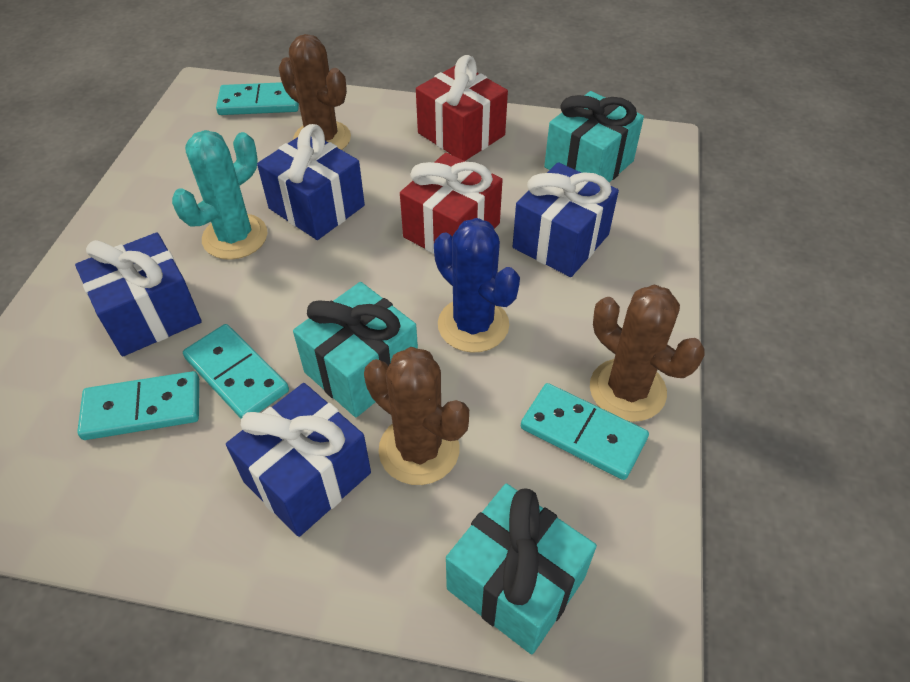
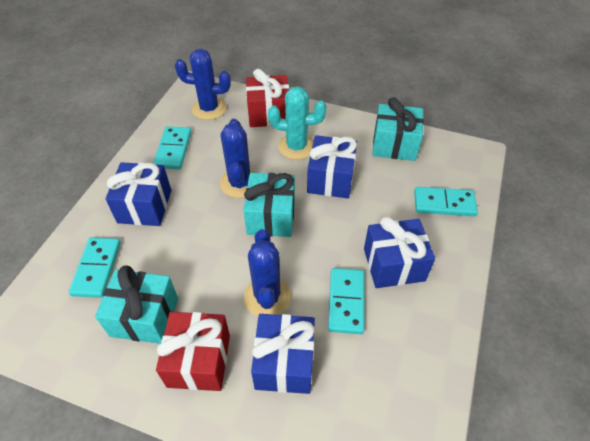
blue cactus: [434,218,520,353] = 1 -> [175,49,231,120] [220,119,255,198] [244,229,291,316] = 3
brown cactus: [279,34,351,150] [364,347,469,485] [590,285,704,422] = 3 -> none = 0

